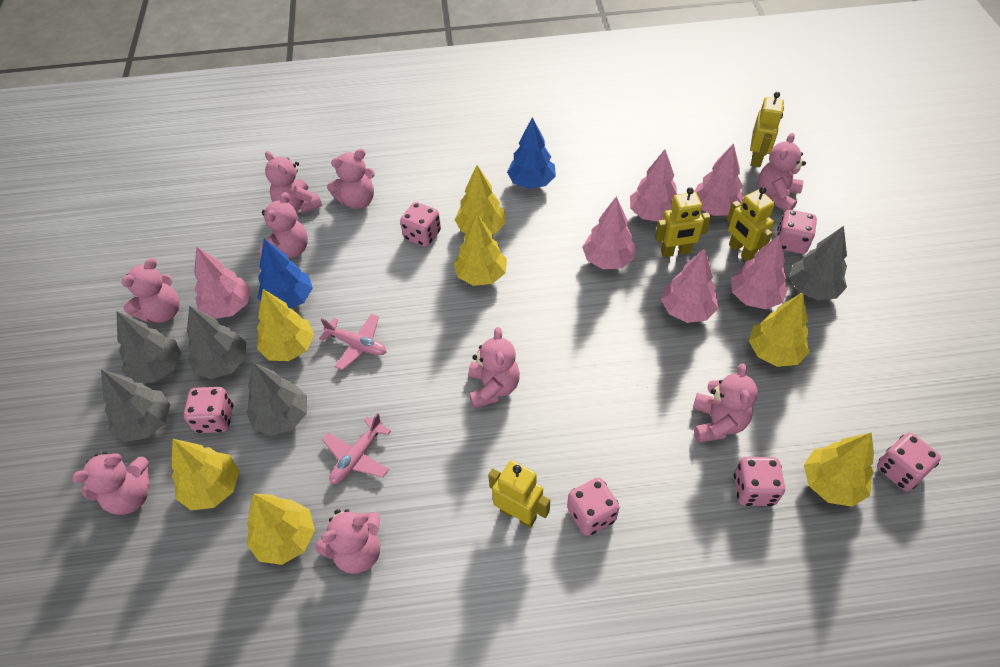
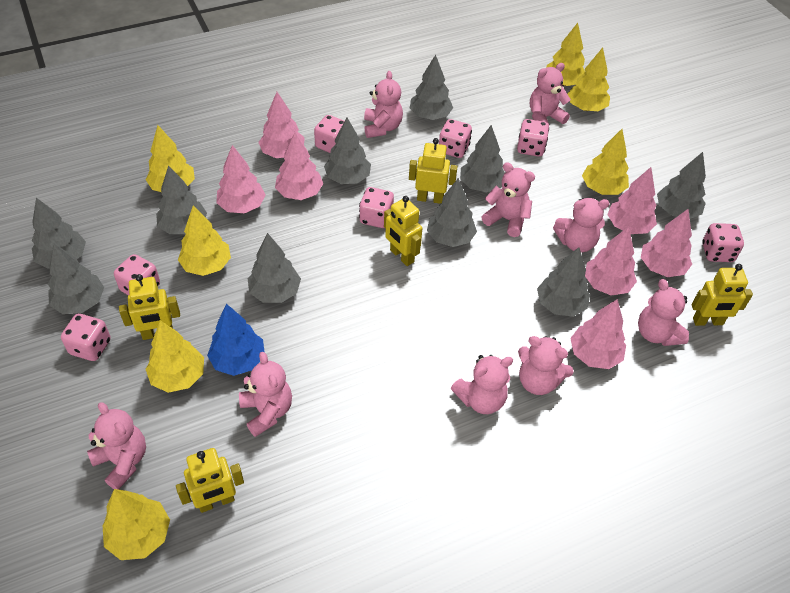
blue tree: [258,239,313,309] [507,117,556,189] = 2 -> [207,304,265,376] = 1
grey tree: [101,369,170,442] [116,311,181,383] [187,306,246,379] [246,363,307,436] [789,226,847,300] = 5 -> [32,198,86,268] [48,243,104,314] [156,165,207,234] [248,233,301,303] [324,118,371,184] [410,54,453,120] [427,178,477,247] [460,125,505,192] [537,247,590,317] [657,152,706,219] = 10
pink dice: [184,387,233,433] [400,202,441,247] [567,477,620,536] [734,457,785,506] [777,210,817,254] [877,433,941,491] = 6 -> [61,314,111,361] [114,254,160,295] [314,115,344,153] [359,187,394,228] [439,119,472,158] [517,119,549,157] [702,223,744,262] = 7
pink plane: [319,314,387,370] [322,413,391,484] = 2 -> none = 0
pink tree: [194,246,251,319] [582,196,635,269] [630,150,677,222] [661,248,718,323] [694,143,743,216] [731,235,788,309] = 6 -> [216,145,266,213] [258,92,305,158] [275,132,323,200] [570,299,626,369] [585,226,637,296] [607,167,657,234] [641,209,692,277] = 7
yellow robot: [488,460,550,528] [655,187,711,258] [727,187,775,261] [750,92,784,167] = 4 -> [119,274,180,340] [176,448,244,513] [384,196,422,266] [409,138,458,204] [692,264,753,326] = 5

